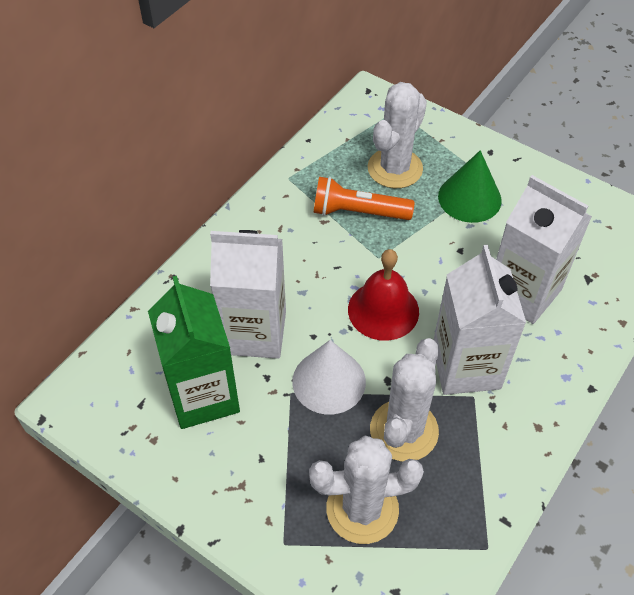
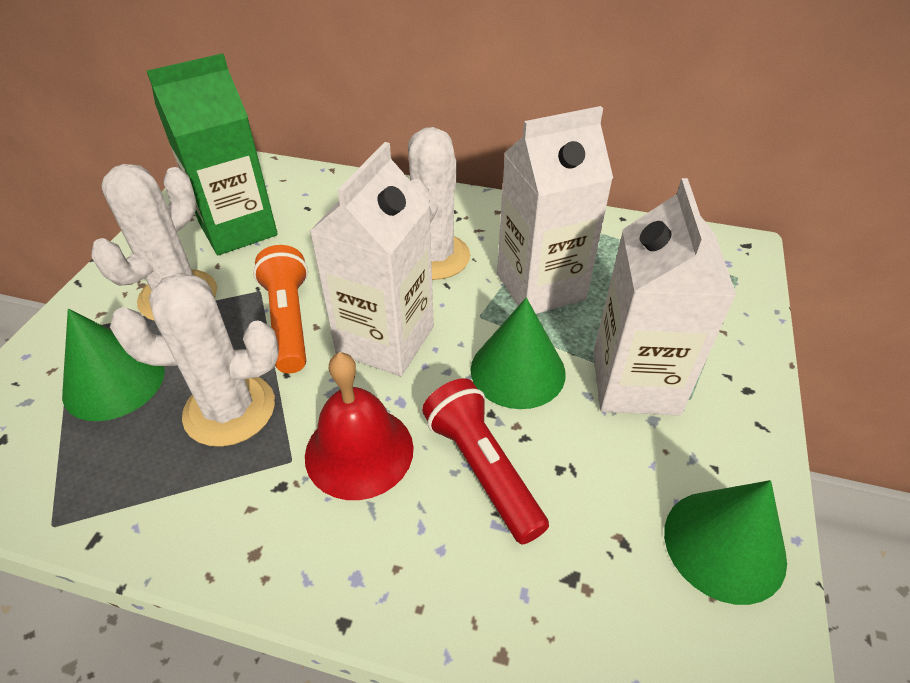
green cone: [438,150,502,223] = 1 -> [62,309,165,421] [471,298,566,409] [664,480,787,605] = 3
red flashlight: none = 0 -> [422,378,549,544] = 1
white cone: [292,340,366,414] = 1 -> none = 0

